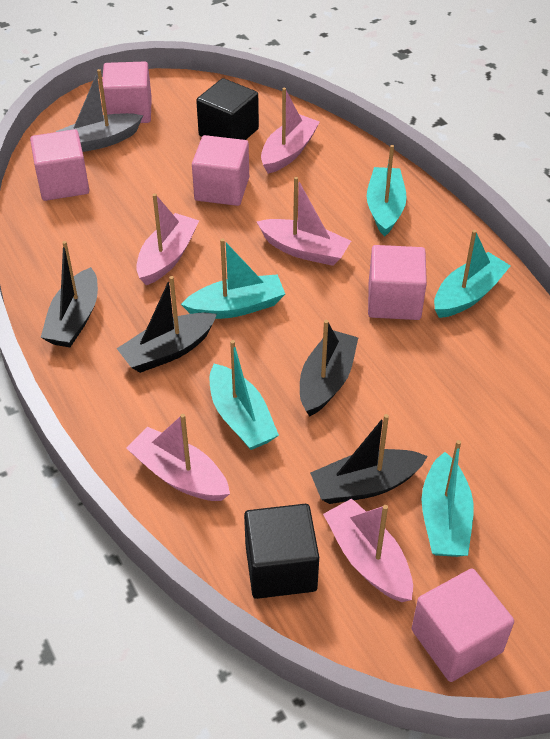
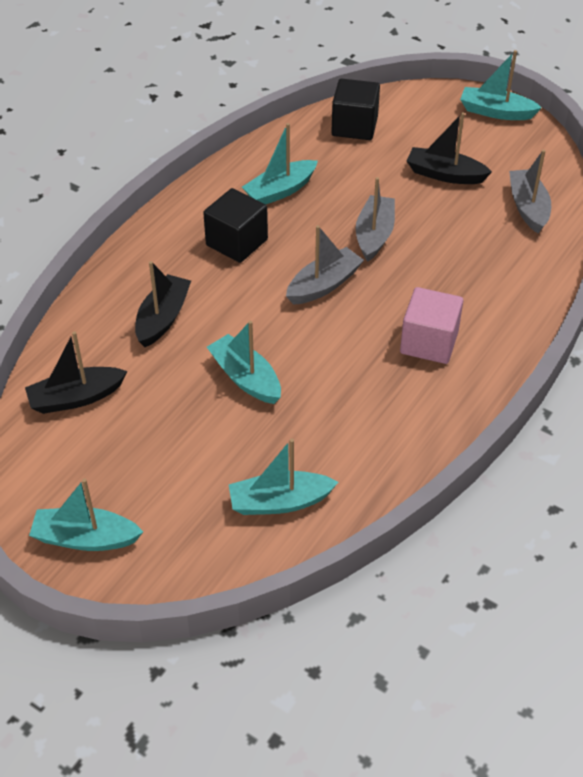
black boat: [41,241,98,347] [116,276,217,373] [300,320,358,417] [310,414,428,504] = 4 -> [25,331,127,414] [135,261,191,347] [407,113,492,184] = 3
grey boat: [55,69,143,152] = 1 -> [286,225,364,305] [356,177,395,262] [509,150,551,233] = 3
pink boat: [126,414,230,501] [136,194,199,285] [257,177,351,266] [261,88,320,174] [323,498,413,602] = 5 -> none = 0
pink cube: [30,129,89,201] [102,61,152,123] [192,135,249,206] [368,245,427,320] [412,568,514,682] = 5 -> [400,287,463,364] = 1

